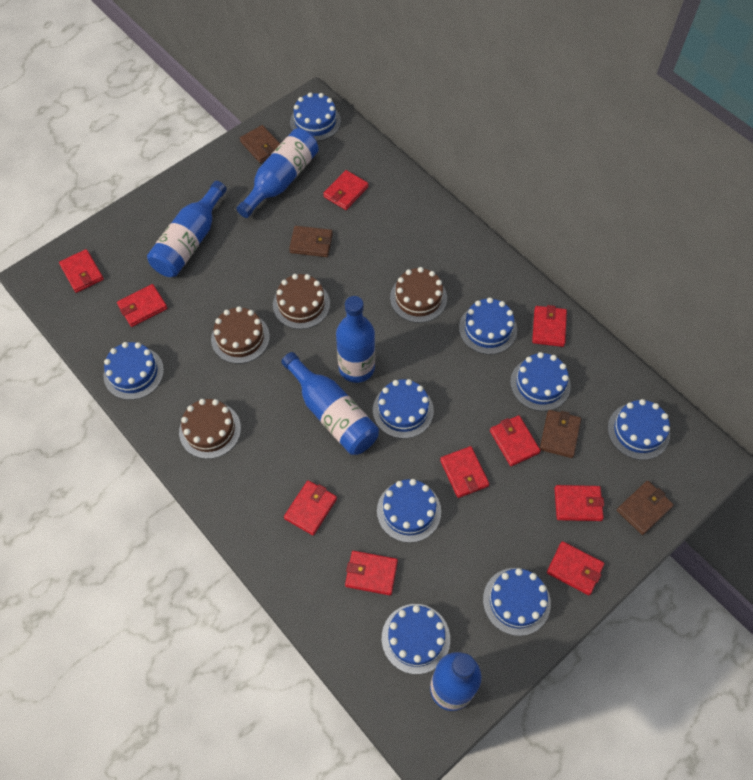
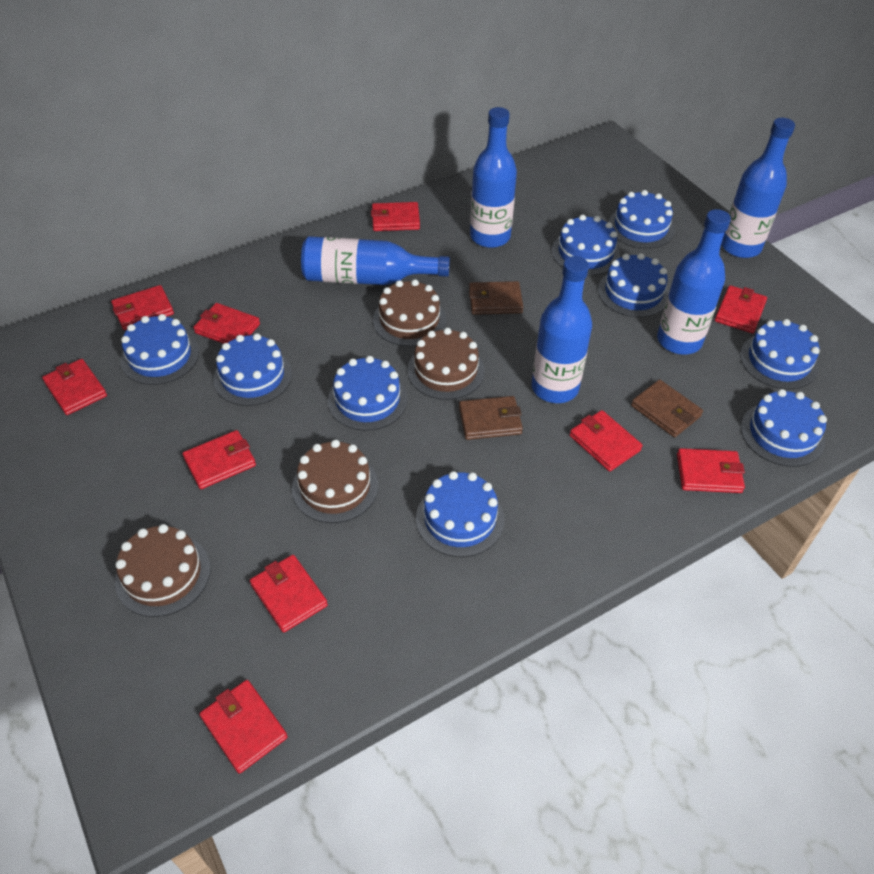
brown wallet: [240,125,280,163] [289,226,333,257] [540,410,581,458] [617,481,674,535] = 4 -> [459,396,523,440] [469,281,523,315] [631,380,703,437] = 3

